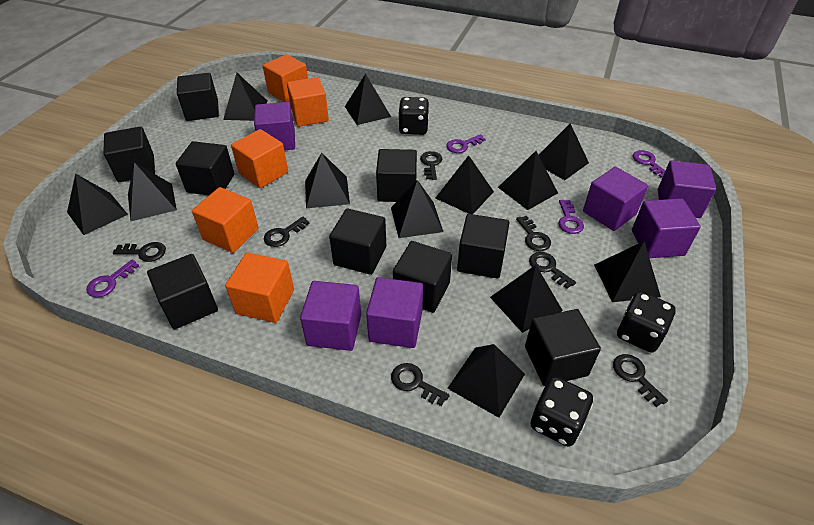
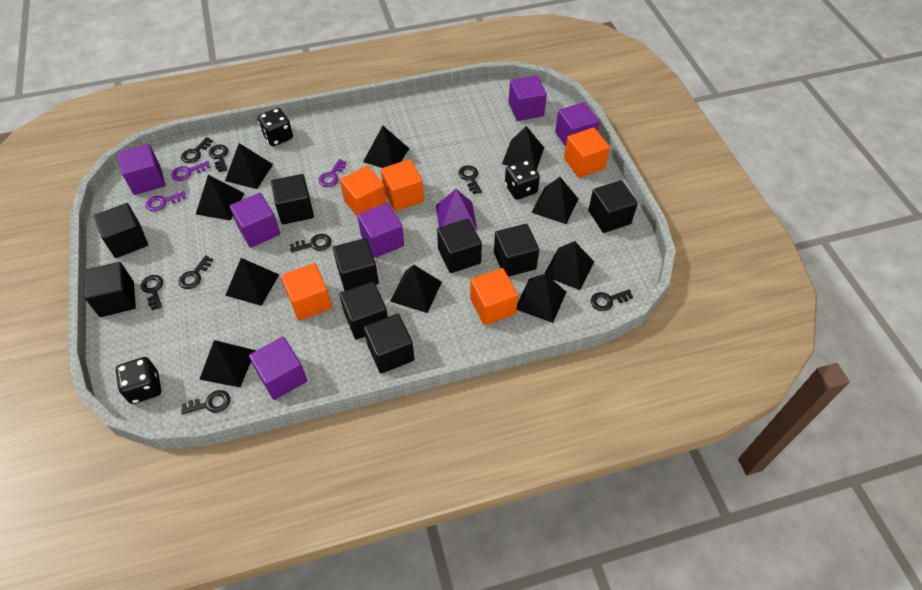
black key: [113,242,166,262] [264,217,309,247] [391,363,450,406] [420,151,442,180] [516,216,551,251] [529,252,576,289] [613,354,668,407] = 7 -> [140,275,163,310] [179,255,213,289] [181,137,213,163] [181,390,230,415] [209,145,228,172] [290,234,331,252] [458,165,482,194] [591,289,633,311] = 8
black pyramid: [67,173,128,235] [128,162,177,221] [223,73,267,121] [305,153,350,208] [345,73,391,125] [391,180,443,238] [436,155,494,214] [447,344,525,418] [490,265,563,333] [498,151,558,210] [539,123,589,180] [594,241,661,302] = 12 -> [196,175,245,220] [199,340,256,387] [225,143,273,189] [225,258,279,306] [363,126,409,168] [390,265,442,313] [502,126,544,170] [517,274,566,323] [531,177,578,224] [545,241,594,290] = 10
purple key: [86,260,139,297] [446,134,486,153] [558,200,584,234] [633,150,665,178] = 4 -> [145,191,186,212] [171,161,210,181] [318,159,346,187] = 3
purple pyramid: none = 0 -> [436,189,477,230] = 1

